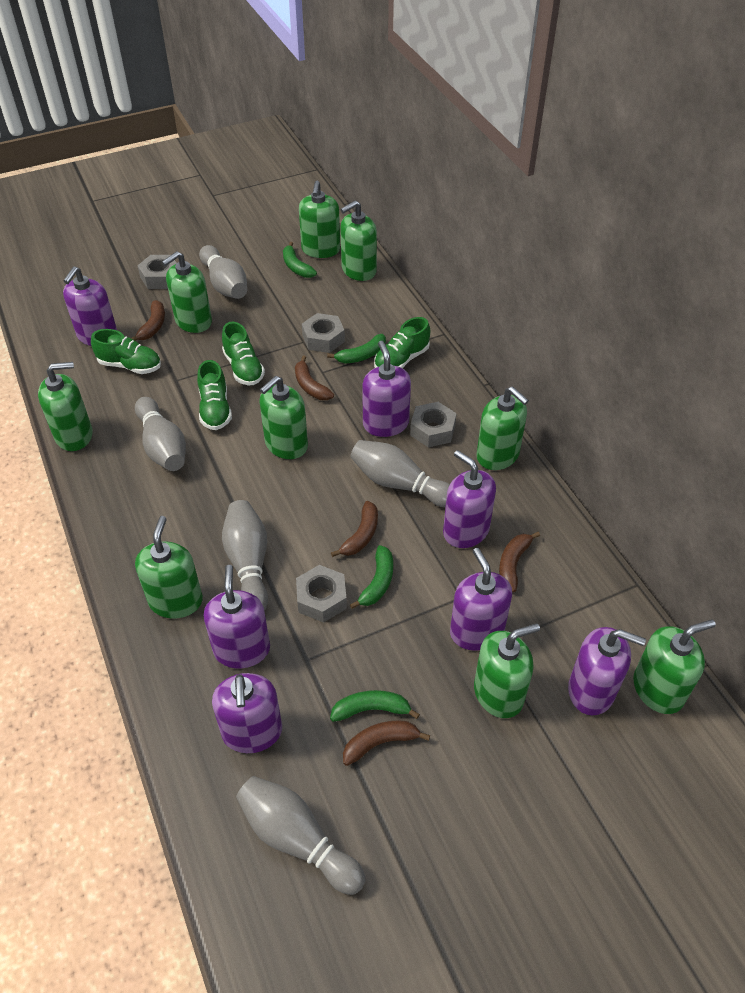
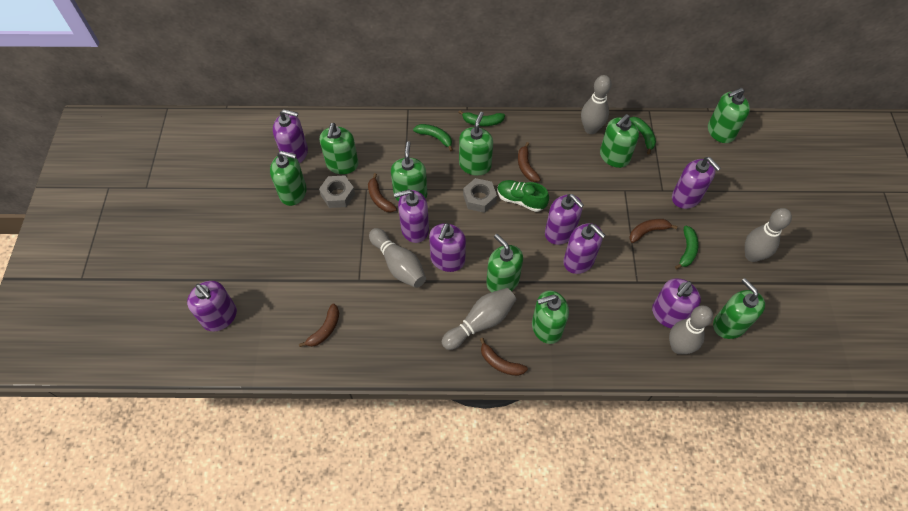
green shoe: [91,329,161,374] [197,360,232,430] [222,322,265,385] [374,317,430,368] = 4 -> [497,180,549,212] = 1
grey nut: [138,255,177,289] [296,565,347,623] [302,313,345,353] [410,402,457,447] = 4 -> [319,175,355,208] [463,178,497,213] = 2
purple soap dispenser: [63,266,117,346] [204,565,270,668] [212,673,282,753] [362,341,411,437] [443,450,496,548] [450,548,512,651] [568,627,646,715] = 7 -> [187,281,237,331] [273,109,308,163] [394,189,429,243] [429,223,466,272] [545,194,584,245] [563,223,606,274] [652,278,701,328] [672,157,721,209] = 8

